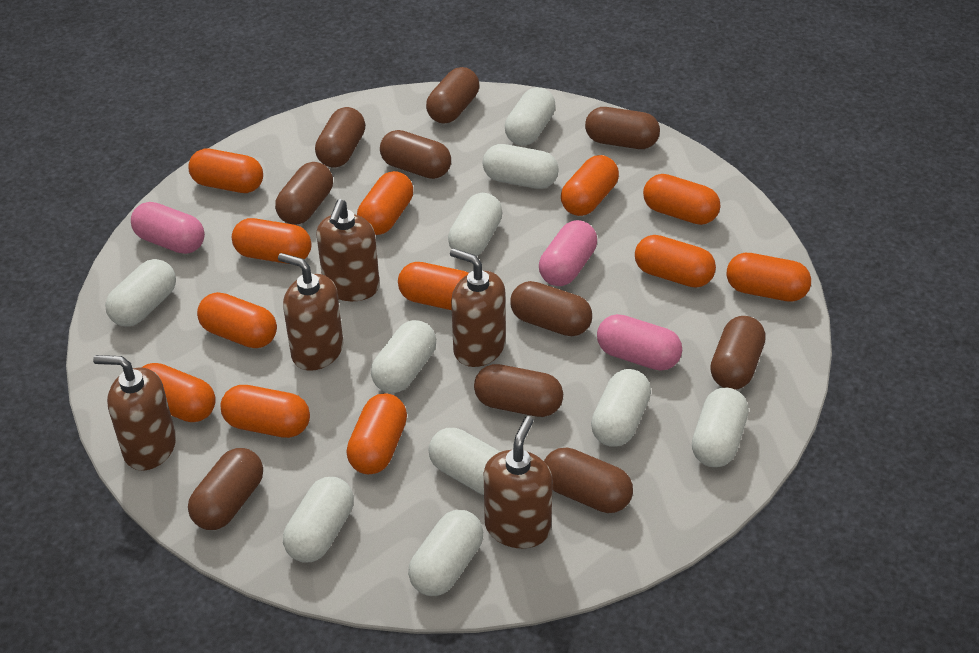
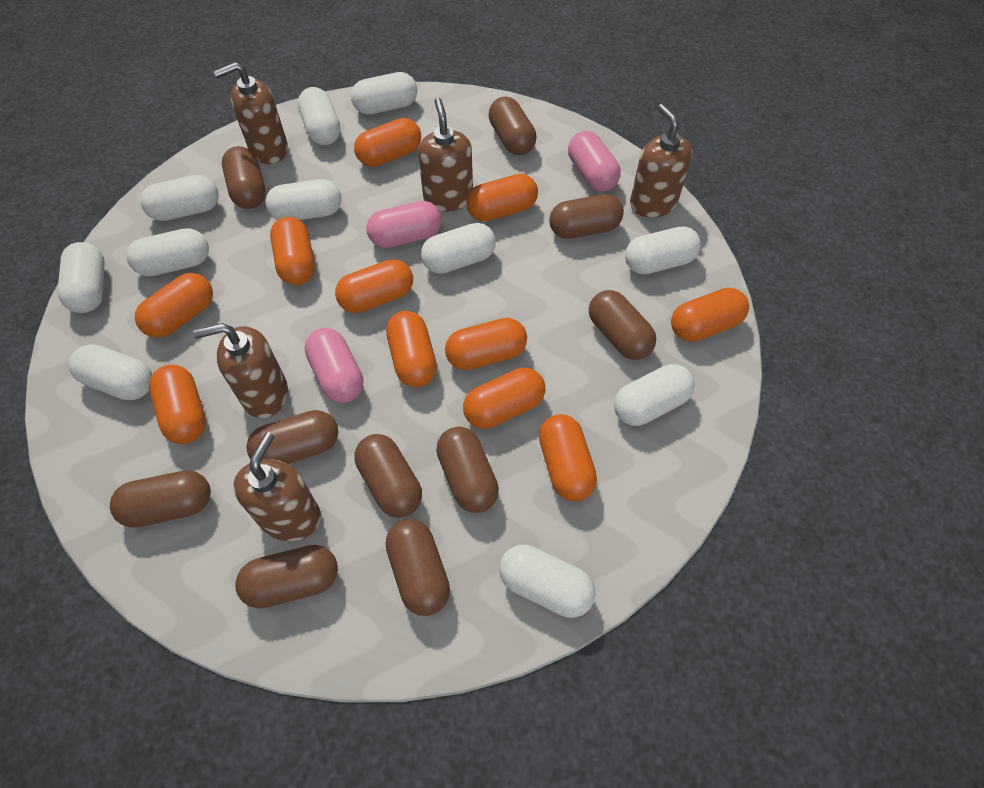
orange capsule: [141,363,216,422] [188,149,263,193] [197,292,277,348] [220,385,310,438] [232,218,312,264] [346,393,407,475] [357,171,413,235] [398,262,469,310] [561,155,619,216] [635,235,716,288] [643,174,720,225] [726,253,811,302] = 12 -> [135,273,213,338] [149,365,206,444] [270,217,315,285] [335,259,413,313] [354,118,421,167] [386,311,437,387] [445,318,527,370] [463,367,545,429] [466,174,538,221] [539,414,597,501] [671,288,749,342] = 11
white capsule: [105,259,176,327] [283,477,354,563] [371,320,436,393] [408,510,483,596] [428,428,500,495] [448,193,503,256] [483,144,559,189] [505,87,556,146] [591,369,651,447] [692,388,748,467] = 10 -> [58,242,105,313] [69,344,152,400] [127,228,209,277] [140,175,219,221] [266,179,341,220] [298,87,341,145] [351,72,417,115] [421,223,496,274] [499,545,596,618] [614,364,695,426] [625,227,701,274] = 11

